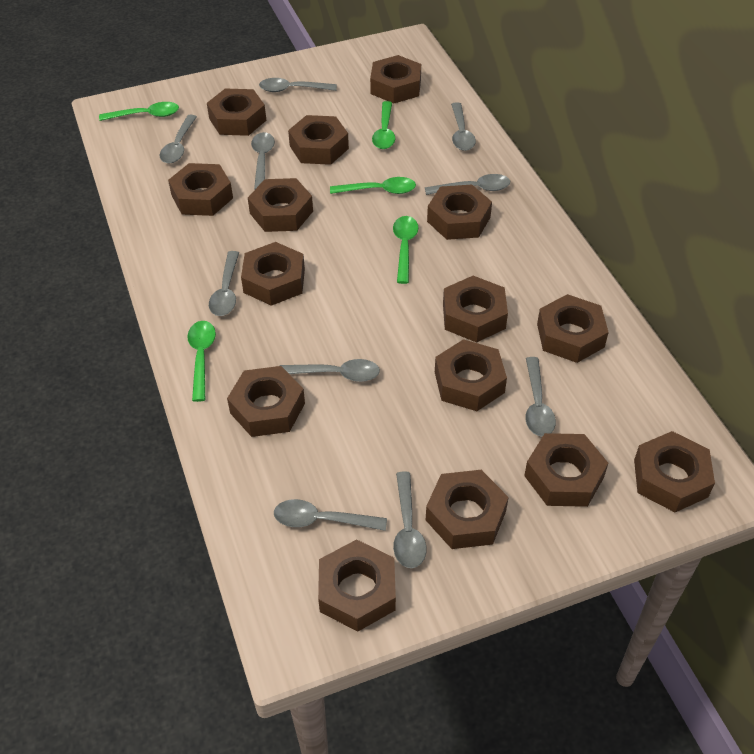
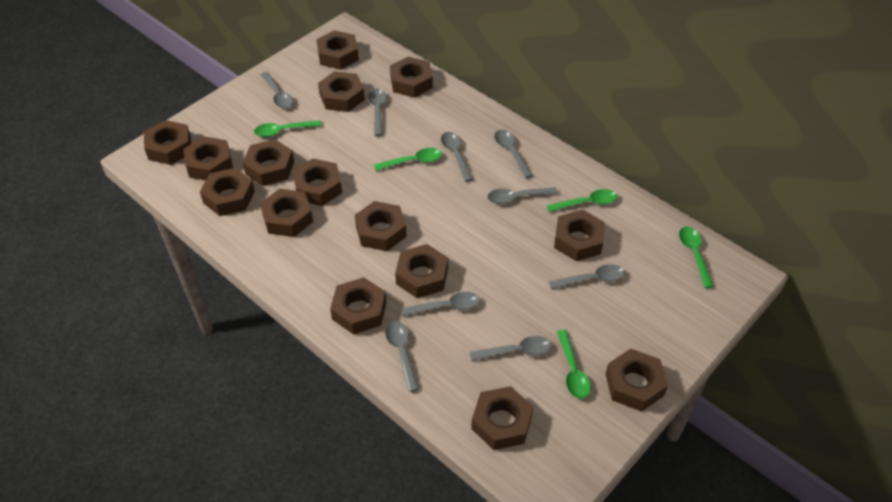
grey spoon: [160,115,197,163] [209,251,239,316] [251,132,275,190] [259,78,337,92] [274,499,387,531] [280,359,380,382] [393,471,427,568] [425,174,510,195] [451,102,476,151] [525,357,556,437] = 10 -> [260,72,293,108] [368,89,386,136] [385,321,419,392] [401,292,480,316] [441,132,473,182] [470,336,551,361] [488,188,558,204] [494,130,533,178] [549,264,625,289] = 9

